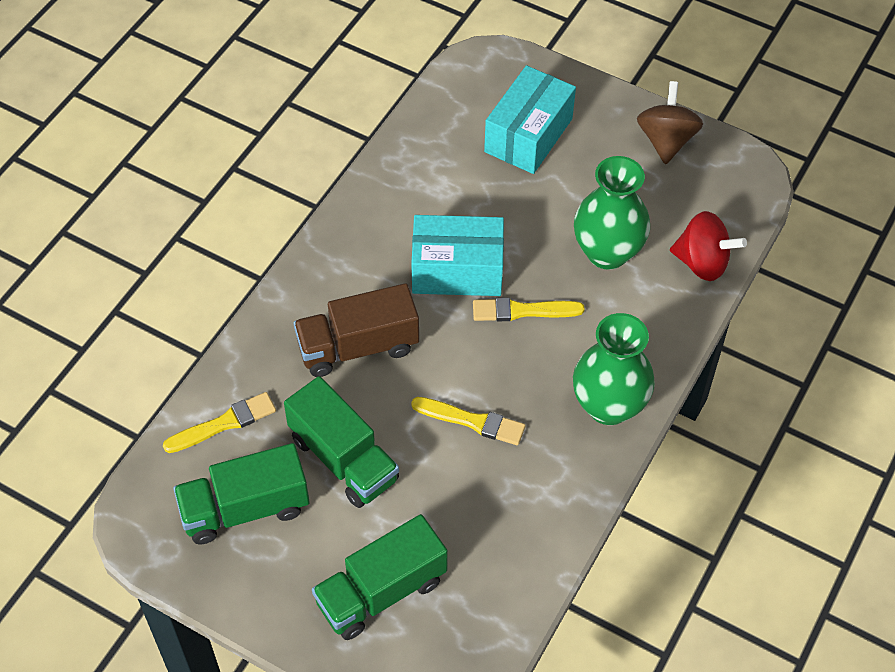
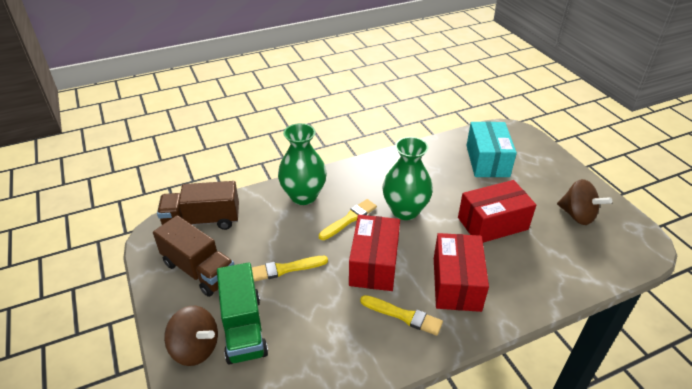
brown spinning top: [637,81,703,165] = 1 -> [164,306,218,366] [557,179,612,225] = 2
brown truck: [294,283,419,377] = 1 -> [153,215,235,297] [157,181,239,230] = 2
green truck: [173,443,310,544] [284,376,399,508] [312,514,448,640] = 3 -> [217,262,268,365] = 1
red box: none = 0 -> [349,215,400,291] [434,233,489,312] [458,180,536,243] = 3
red spinning top: [670,211,747,281] = 1 -> none = 0
turquoise box: [411,215,504,296] [484,65,576,174] = 2 -> [466,122,517,177] = 1

